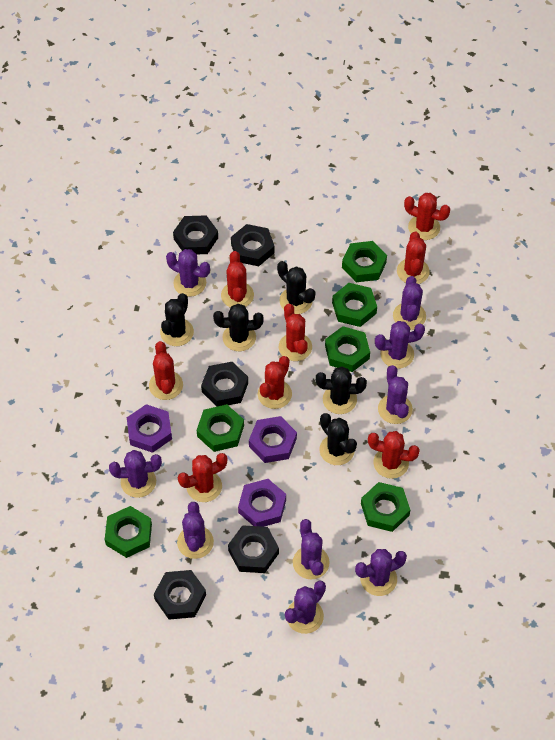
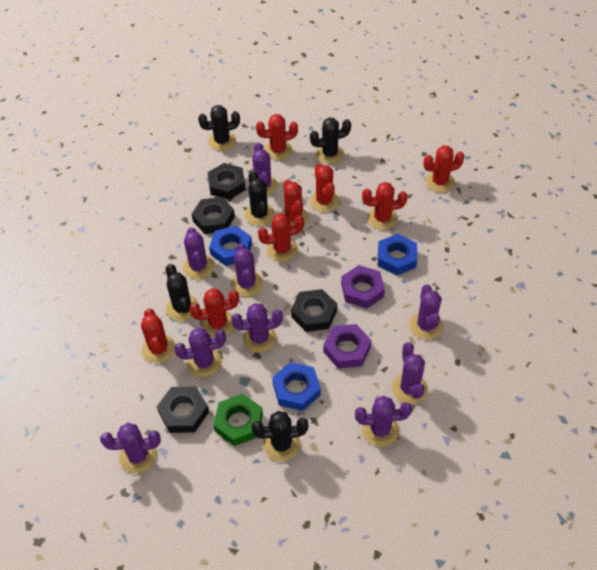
black nut: [154,570,206,620] [173,215,218,254] [201,362,248,406] [228,525,279,573] [231,224,275,266] = 5 -> [157,386,209,433] [192,197,235,234] [208,163,246,200] [291,289,337,332] = 4
blue nut: none = 0 -> [209,226,252,266] [272,362,321,411] [378,234,417,275] = 3
green nut: [105,506,152,558] [197,404,244,452] [325,326,370,372] [332,283,377,327] [342,241,387,282] [361,482,410,532] = 6 -> [214,394,263,446] = 1
purple nut: [127,404,172,453] [238,479,286,527] [249,416,297,463] = 3 -> [323,324,372,369] [341,265,385,308] = 2

